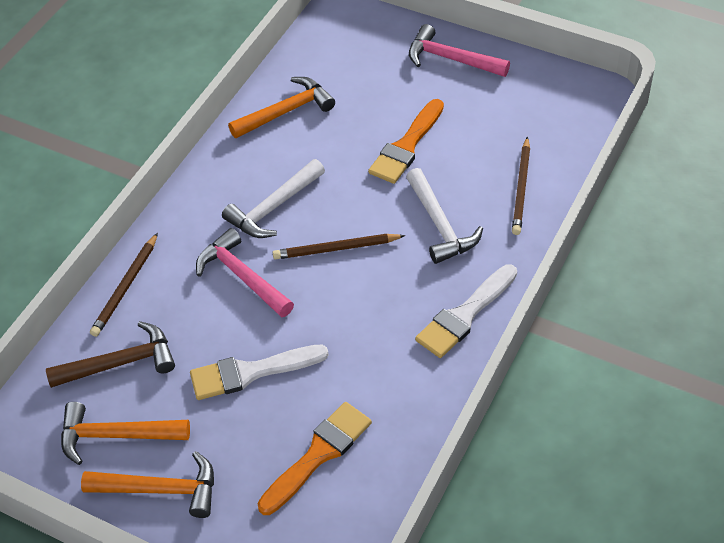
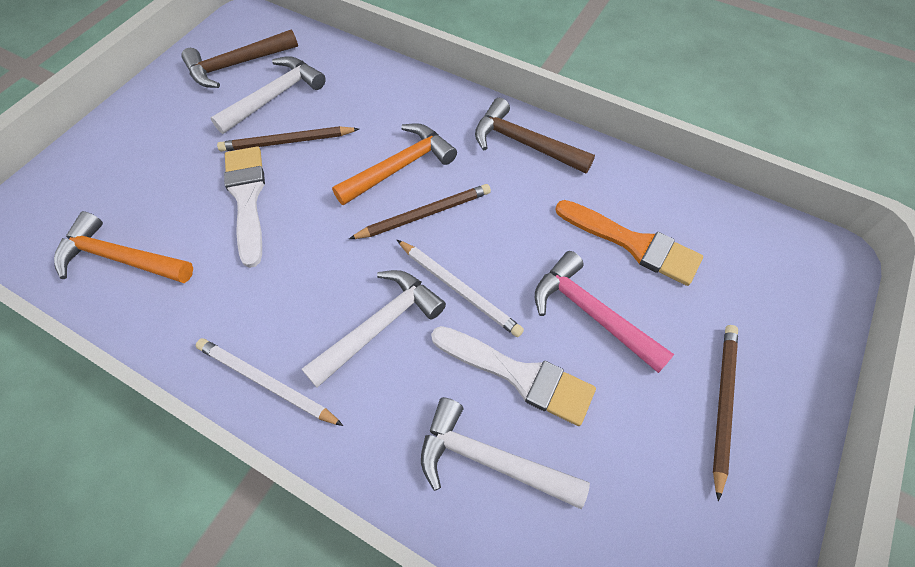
brown hammer: [46,321,175,388] = 1 -> [181,29,298,88] [475,98,595,174] = 2
orange brush: [258,402,372,515] [368,99,444,184] = 2 -> [556,200,703,286] = 1
orange hammer: [61,402,190,465] [81,451,214,518] [228,77,335,138] = 3 -> [54,211,193,283] [332,123,457,205] = 2
pink hammer: [196,228,294,317] [409,24,510,77] = 2 -> [535,251,674,373] = 1
white hammer: [222,159,325,238] [406,168,483,264] = 2 -> [210,56,326,134] [302,270,446,387] [421,397,590,509] = 3
white pencil: none = 0 -> [196,338,343,426] [397,240,524,337] = 2

